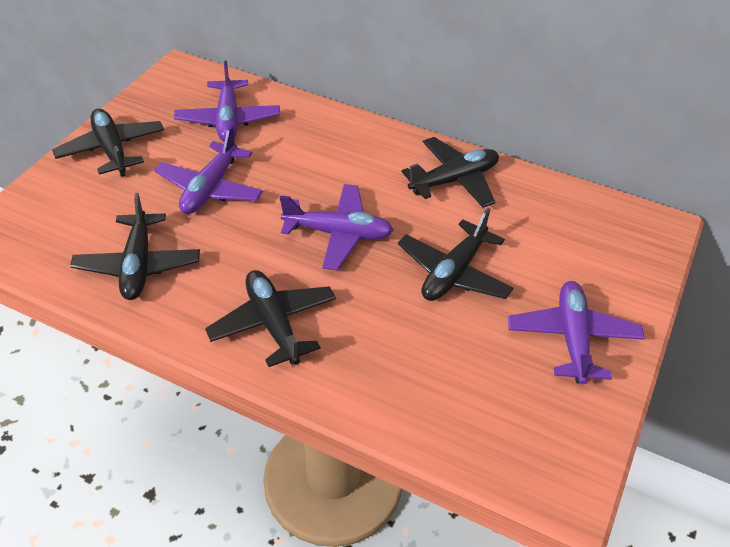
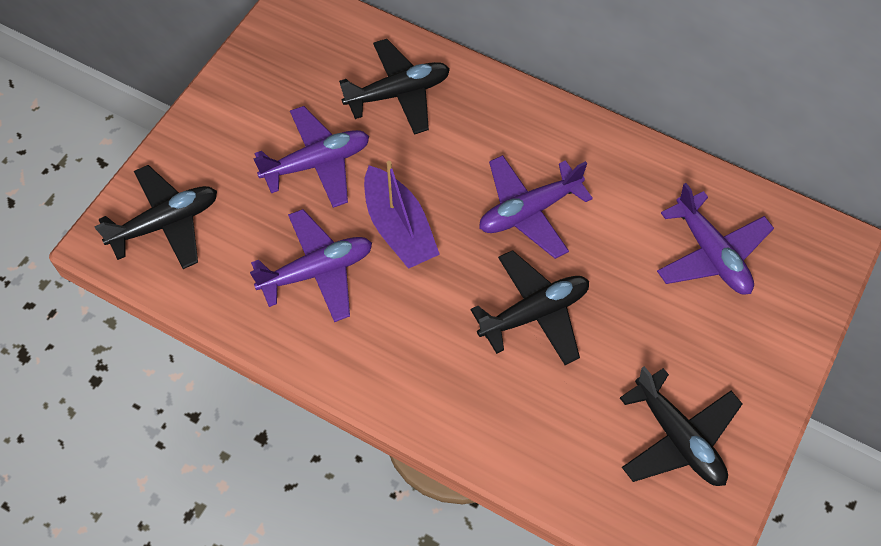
black plane: [52,109,164,177] [70,193,200,300] [205,270,336,367] [398,208,514,301] [402,137,499,208] = 5 -> [94,165,217,269] [339,39,450,135] [470,250,589,365] [620,366,743,486] = 4
purple boat: none = 0 -> [364,161,440,269] = 1

